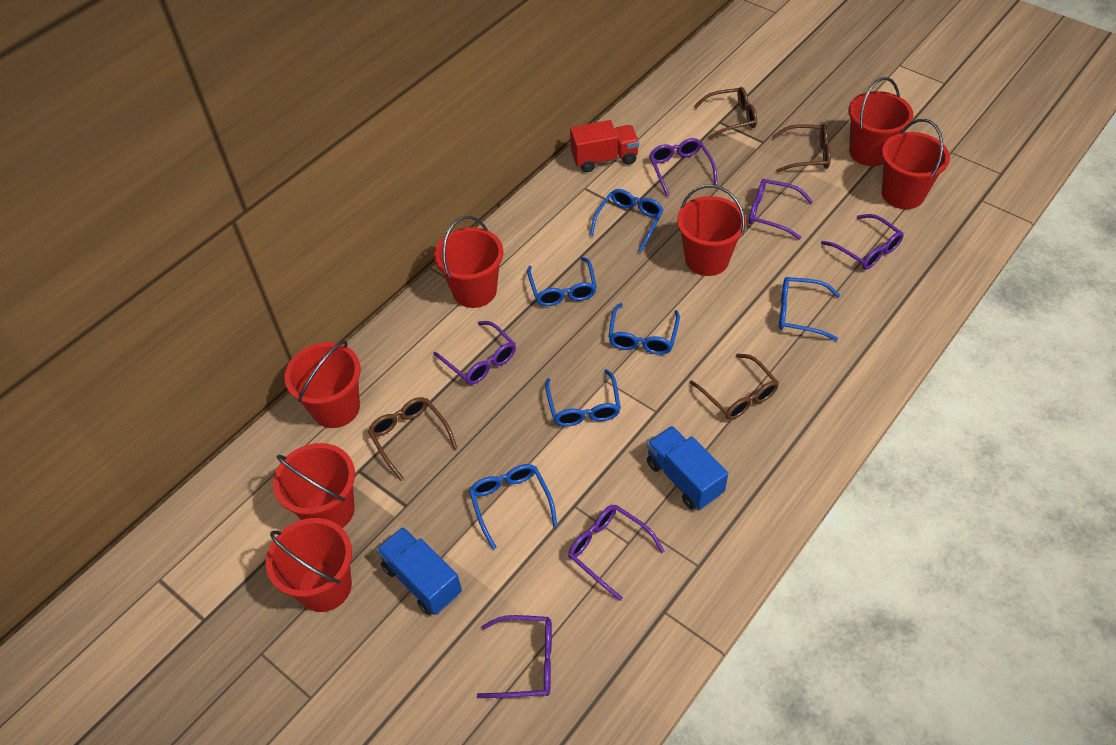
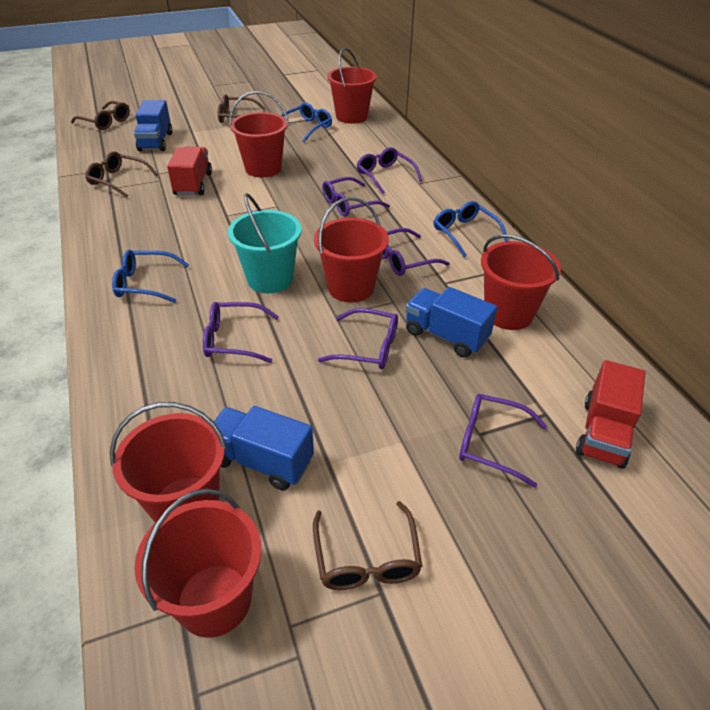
blue glasses: [469,464,558,549] [527,257,597,306] [545,369,621,427] [590,189,664,253] [608,303,680,355] [779,277,840,341] = 6 -> [112,250,189,303] [280,102,332,142] [434,201,508,257] = 3
blue truck: [376,527,462,615] [647,426,728,509] = 2 -> [134,100,173,151] [214,406,314,490] [405,287,497,357] = 3
red bucket: [266,518,352,612] [273,443,355,528] [285,340,361,428] [434,216,504,308] [677,185,746,276] [848,77,914,166] [882,119,950,209] = 7 -> [110,402,227,523] [134,489,262,638] [229,91,289,177] [314,197,389,302] [327,48,377,124] [481,234,561,330] = 6
red truck: [570,120,639,172] = 1 -> [167,147,212,195] [576,360,646,469] = 2
turquoise bucket: none = 0 -> [228,193,302,293] = 1

